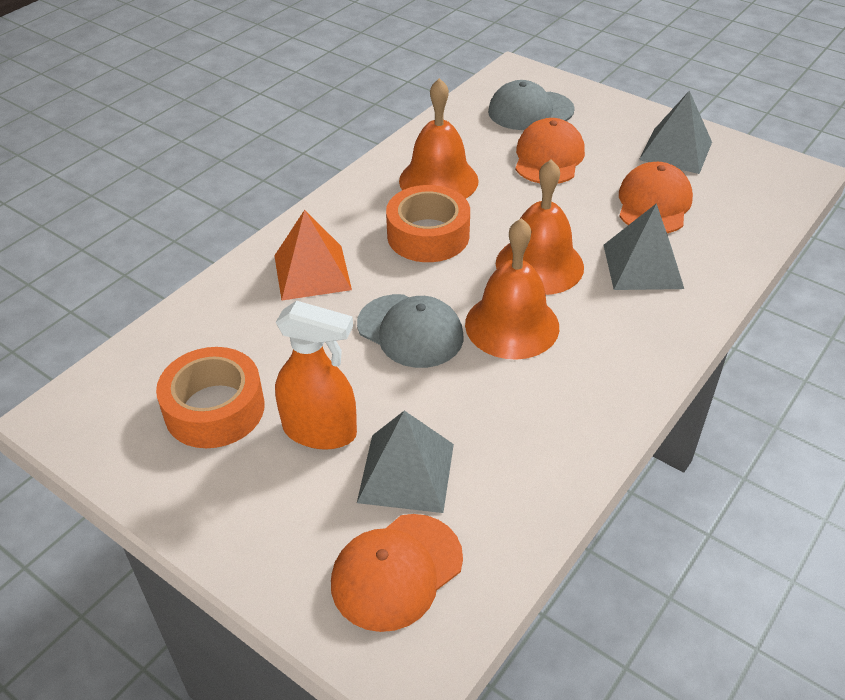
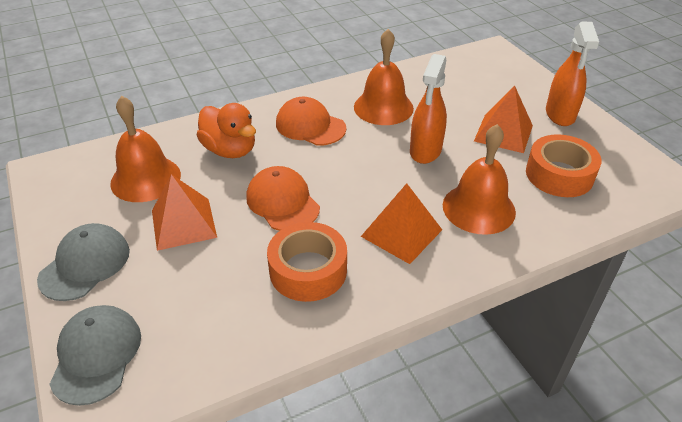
grey pyramid: [357,410,454,513] [604,203,684,290] [639,90,712,174] = 3 -> none = 0
orange cap: [331,514,463,632] [515,118,585,184] [619,162,693,233] = 3 -> [246,166,320,231] [276,97,346,146] = 2
orange duck: none = 0 -> [197,103,256,158] = 1
orange pyramid: [274,210,352,300] = 1 -> [152,174,217,251] [361,183,442,264] [474,86,533,153] = 3
orange spray bottle: [275,301,357,450] = 1 -> [410,54,447,164] [546,21,599,126] = 2

